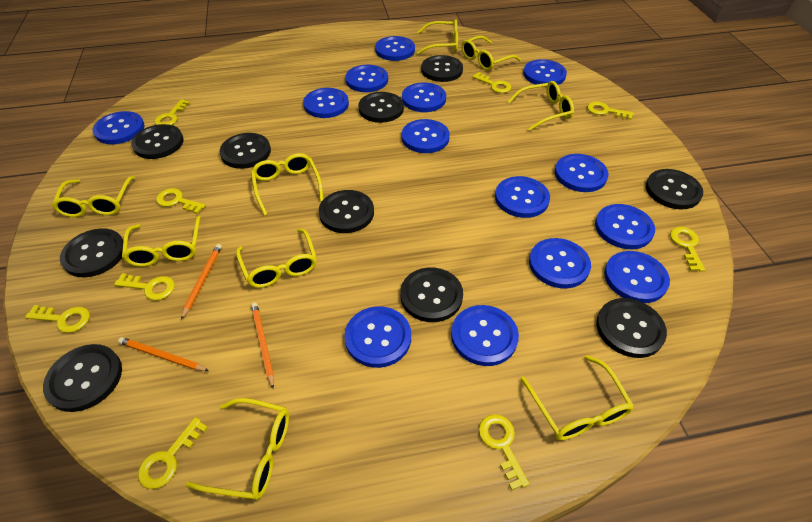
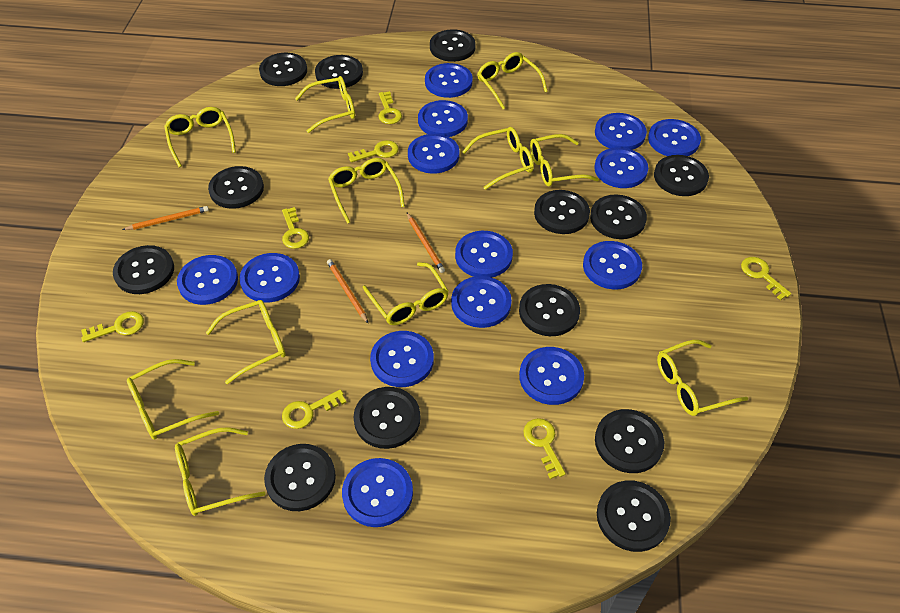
black button: [43,344,122,412] [60,228,123,277] [131,124,184,159] [219,133,271,169] [319,190,374,233] [358,92,404,123] [400,267,463,322] [421,55,463,82] [596,298,667,358] [646,169,703,210] = 10 -> [113,245,174,294] [208,166,264,209] [259,53,307,86] [264,444,336,511] [315,55,363,89] [354,387,421,449] [430,29,476,62] [519,284,580,336] [534,190,590,234] [590,194,647,239] [595,409,664,473] [597,480,671,552] [654,155,709,196] = 13
yellow glasses: [52,176,136,217] [122,216,201,267] [185,398,289,500] [236,229,317,288] [251,153,323,215] [417,19,458,55] [462,36,521,71] [508,81,574,130] [521,355,634,440] = 9 -> [127,359,219,440] [164,107,236,167] [175,427,266,516] [206,300,286,384] [295,76,355,133] [328,158,405,224] [363,262,449,325] [462,127,534,190] [477,52,548,109] [530,134,599,187] [657,340,748,416] = 11
yellow key: [25,305,90,333] [114,273,175,300] [138,417,208,489] [154,99,190,125] [156,188,206,214] [473,72,511,93] [479,414,529,490] [587,101,634,120] [670,227,705,272] = 9 -> [81,311,144,342] [282,207,309,249] [282,389,346,429] [348,140,399,162] [379,91,402,124] [523,418,566,479] [741,257,791,300] = 7

